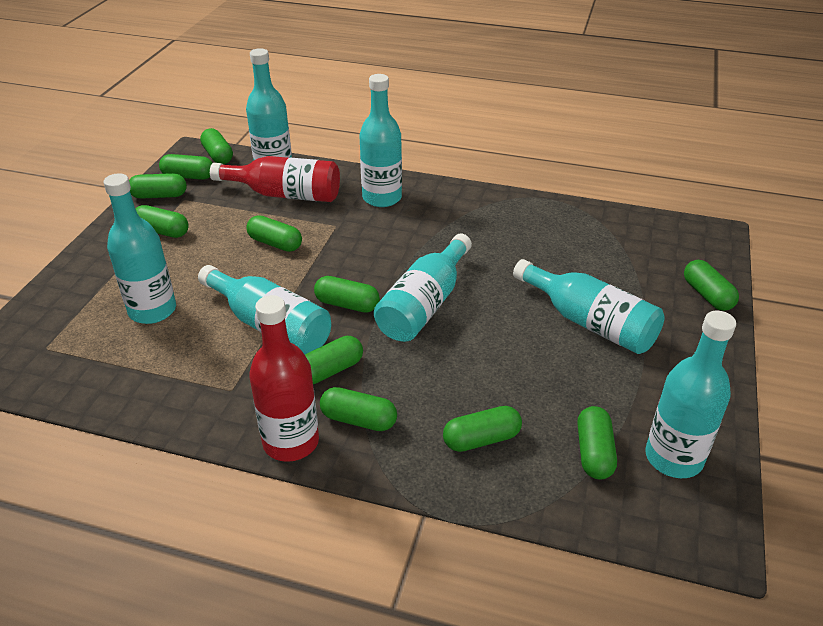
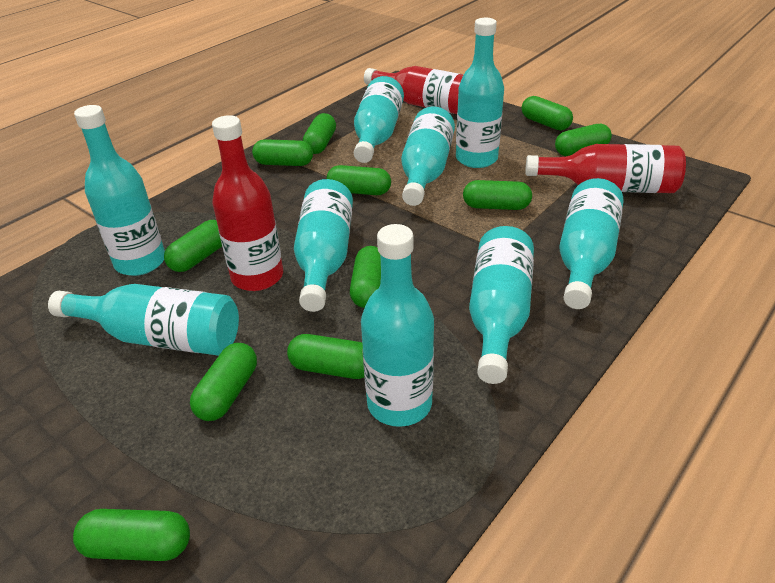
red bottle: [210,156,340,202] [249,295,319,462] = 2 -> [212,115,283,291] [364,66,463,114] [526,144,686,193] = 3
turquoise bottle: [104,173,176,324] [198,265,331,355] [246,48,292,160] [359,74,402,207] [374,234,472,342] [513,259,664,354] [645,311,736,478] = 7 -> [48,284,239,356] [74,105,165,276] [294,179,353,312] [354,76,404,163] [361,224,434,427] [401,106,455,206] [456,18,504,168] [469,226,534,384] [559,178,623,309] = 9

